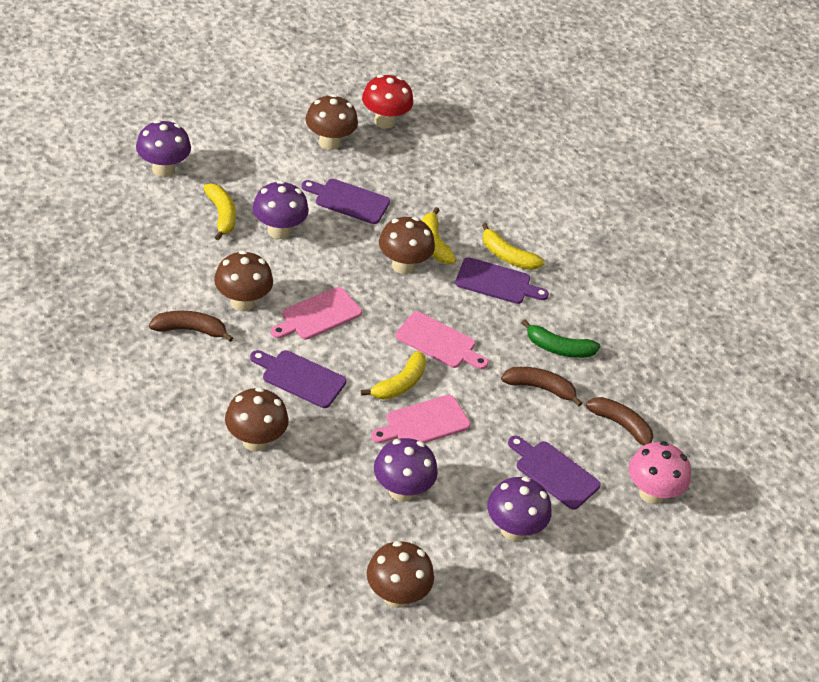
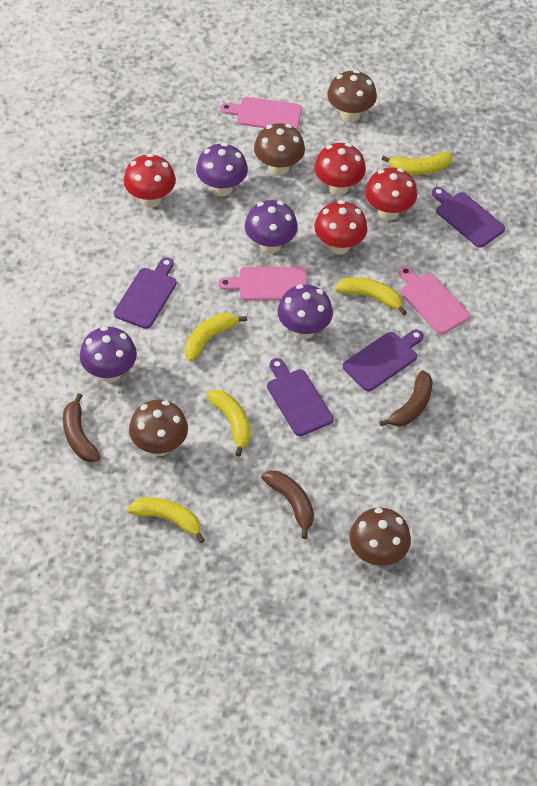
brown mushroom: [214,250,273,311] [225,387,289,451] [305,94,358,150] [367,541,434,608] [379,217,435,274] = 5 -> [129,400,188,456] [254,123,305,176] [327,70,377,122] [349,507,411,566] = 4
green banana: [521,319,600,358] = 1 -> none = 0
pink mushroom: [629,441,691,504] = 1 -> none = 0
red mushroom: [362,74,413,129] = 1 -> [124,153,176,208] [314,143,366,195] [314,200,368,255] [365,167,417,220] = 4
yellow banana: [203,183,236,240] [361,351,426,400] [422,207,456,264] [482,223,545,270] = 4 -> [127,497,205,543] [185,313,247,361] [206,390,251,457] [335,277,407,315] [382,152,452,175] = 5

